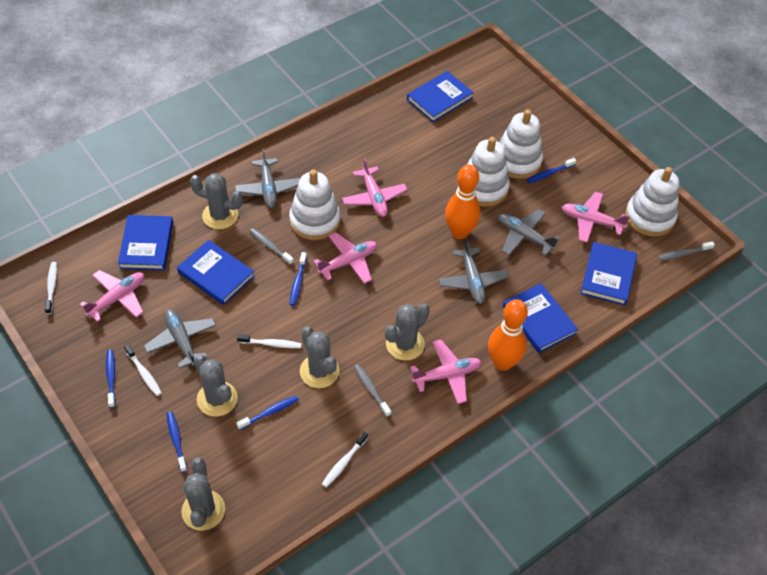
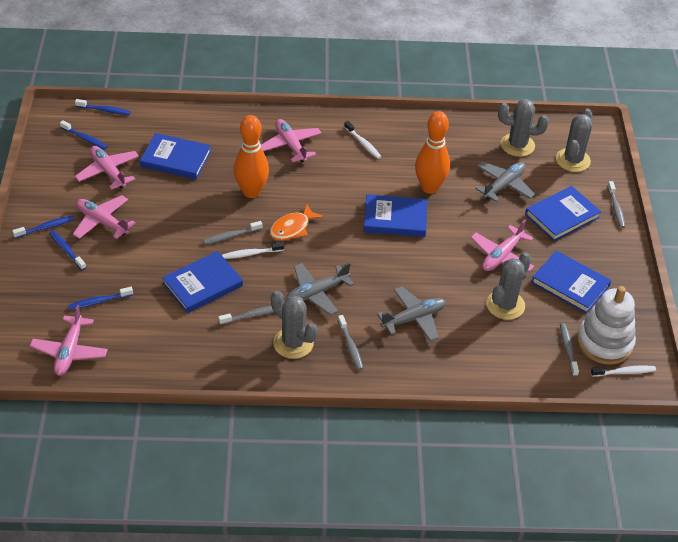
grey cactus: [181,457,225,531] [190,173,243,229] [194,355,238,417] [300,326,339,388] [385,303,430,361] = 5 -> [271,291,318,359] [486,252,531,320] [498,99,549,157] [556,109,592,172] = 4
grey plane: [144,309,216,369] [235,148,300,208] [439,238,508,304] [498,209,560,256] = 4 -> [286,263,354,315] [377,286,446,341] [475,162,535,202] = 3
grey toothbrush: [249,228,294,265] [354,364,391,417] [658,241,715,261] = 3 -> [203,221,263,244] [218,306,274,325] [338,315,363,370] [560,323,579,377] [607,181,625,228] = 5
orange fish: none = 0 -> [270,203,324,241] = 1
white stacking toy: [289,170,340,240] [467,137,510,207] [499,109,543,179] [625,167,679,237] = 4 -> [577,286,636,365] = 1
white toothbrush: [45,262,57,314] [124,344,162,396] [237,334,301,348] [322,432,368,488] = 4 -> [222,242,284,259] [344,121,382,159] [591,365,656,377] = 3

